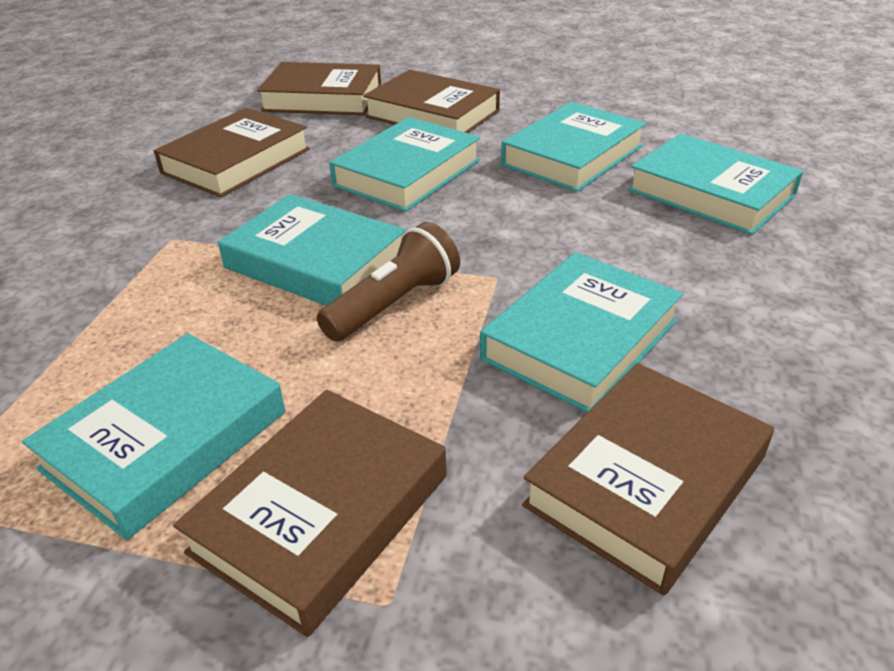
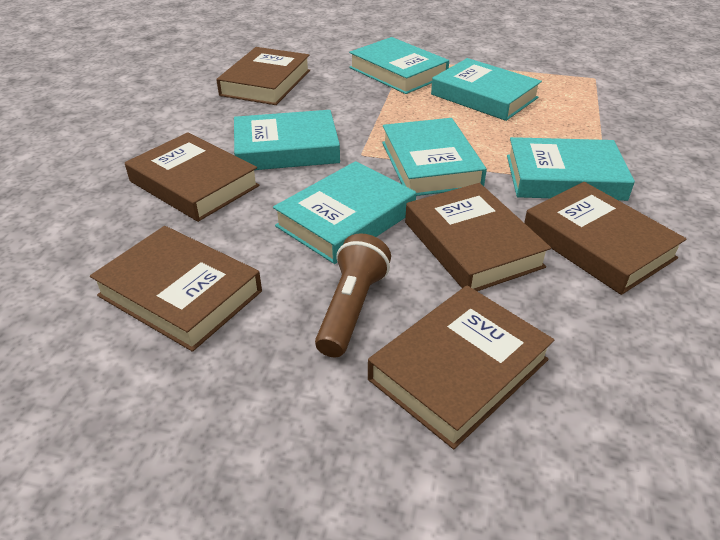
brown book: [154,108,310,197] [173,390,447,637] [257,62,381,115] [363,70,500,133] [522,363,774,596] = 5 -> [90,226,262,352] [125,132,260,222] [216,47,310,105] [368,285,554,449] [405,183,551,291] [524,182,686,295] = 6

